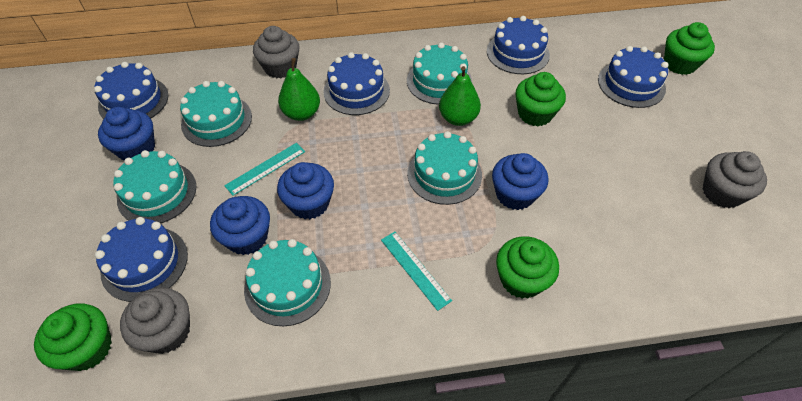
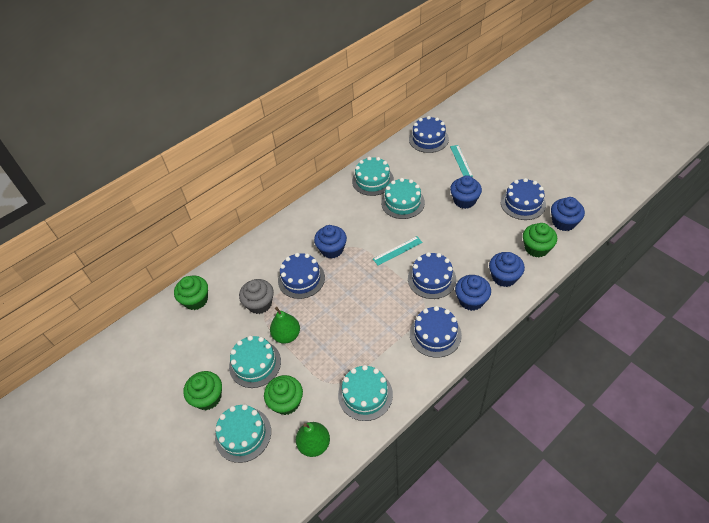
blue cupcake: [98,107,155,160] [210,196,270,255] [277,162,334,219] [492,153,548,210] = 4 -> [314,225,347,259] [450,175,482,209] [455,275,491,311] [489,252,525,287] [551,197,585,231] = 5
grey cupcake: [120,287,190,354] [253,26,299,78] [703,151,767,208] = 3 -> [239,279,274,314] = 1

